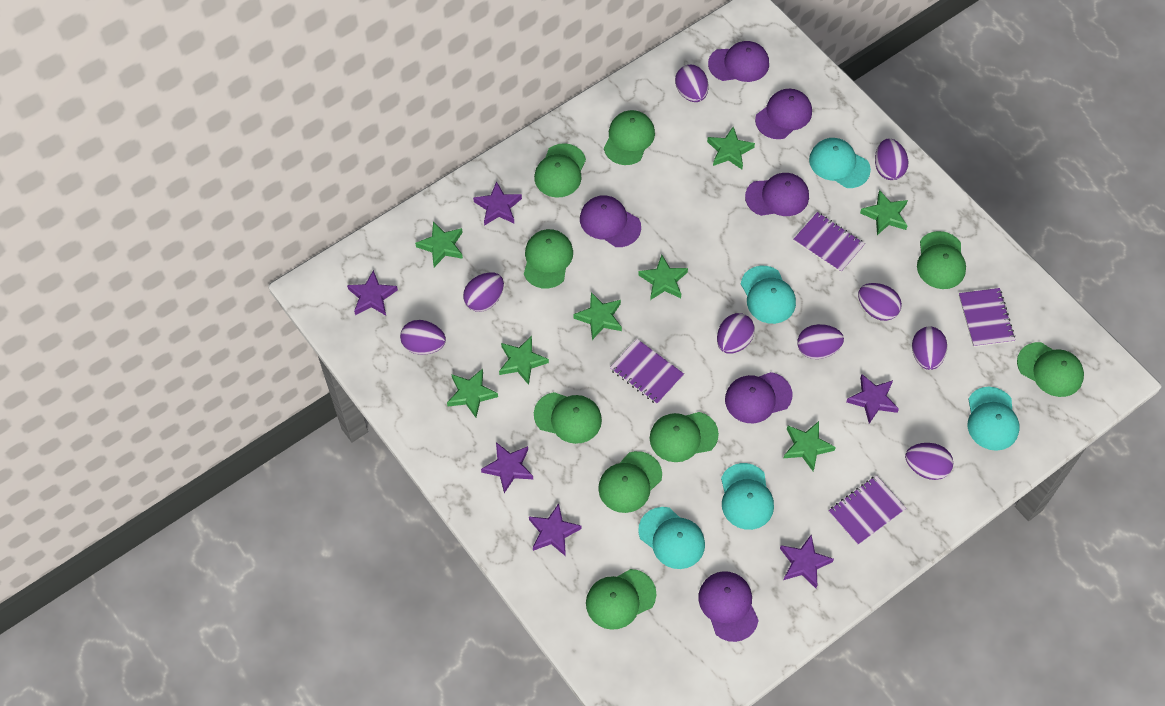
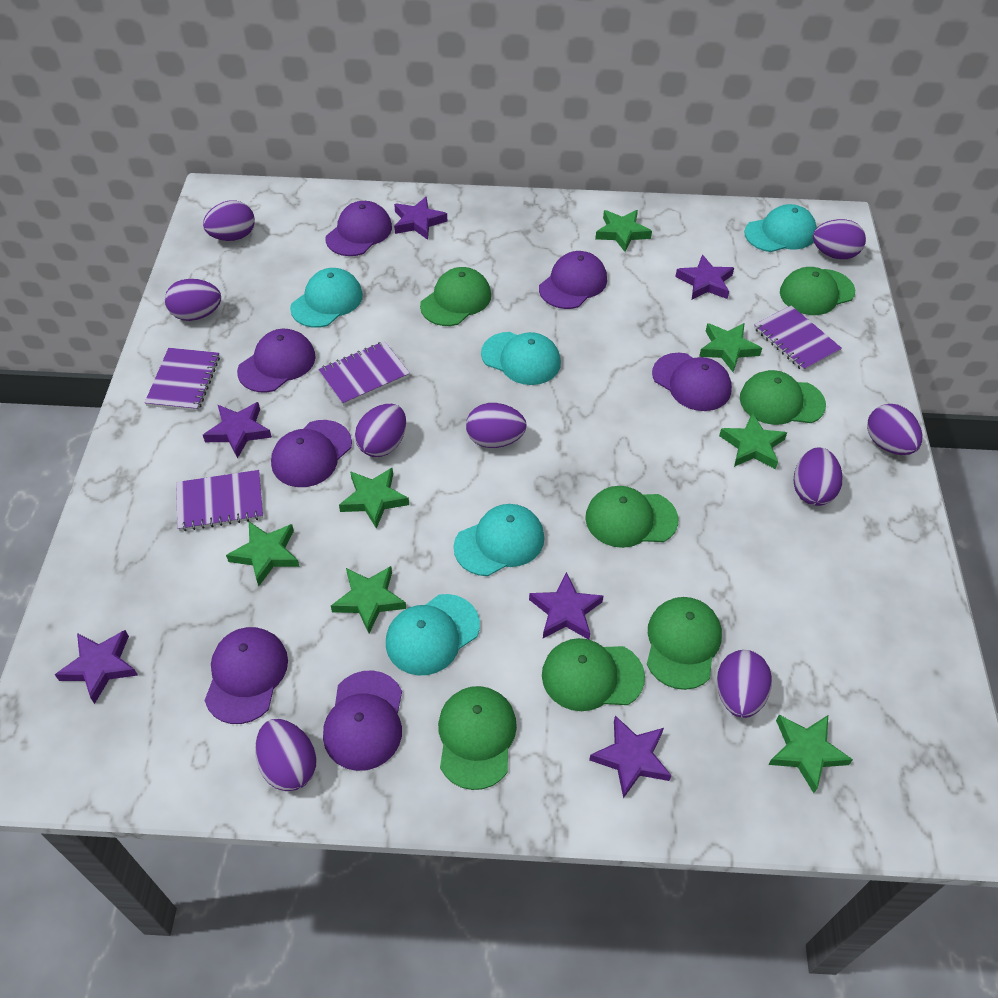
green cap: [524,229,573,289] [534,143,586,198] [534,392,602,444] [586,569,656,630] [598,451,662,513] [604,110,655,165] [650,412,719,462] [917,231,966,289] [1017,342,1084,397] = 9 -> [420,267,491,326] [438,686,517,790] [542,638,645,711] [585,486,678,548] [647,597,722,690] [740,370,826,425] [780,267,855,315] = 7
green star: [415,221,463,267] [447,369,498,418] [499,336,549,385] [573,292,622,340] [638,255,688,300] [707,127,755,169] [784,421,836,471] [860,190,908,235] = 8 -> [226,522,300,586] [331,566,406,633] [339,468,409,529] [595,210,652,252] [699,323,762,372] [719,412,787,469] [768,715,853,793] = 7
purple cap: [580,195,641,247] [698,571,759,642] [708,41,769,82] [725,372,792,424] [745,173,809,216] [755,89,812,139] = 6 -> [204,627,288,724] [237,329,316,393] [271,420,352,487] [323,670,402,771] [325,201,392,256] [539,251,607,309] [652,353,732,411] = 7

